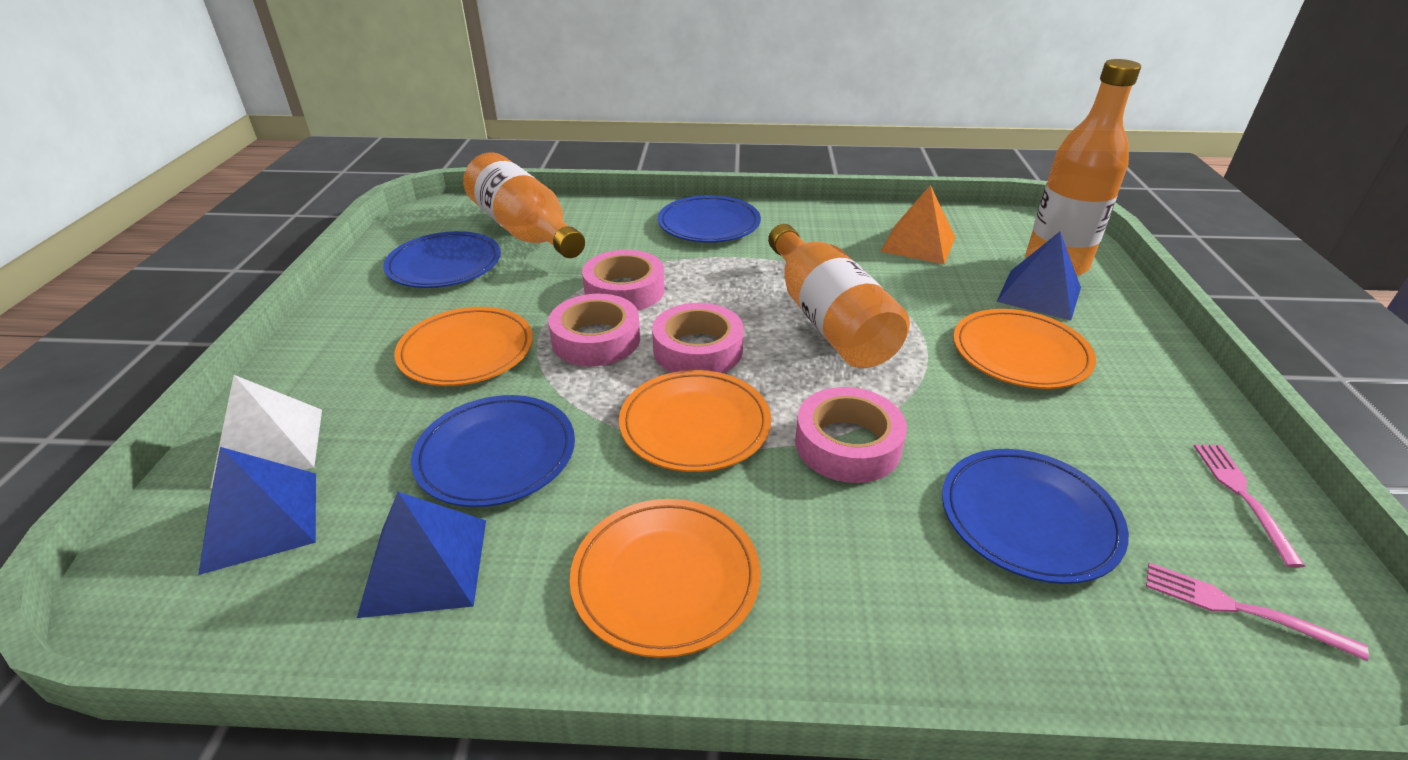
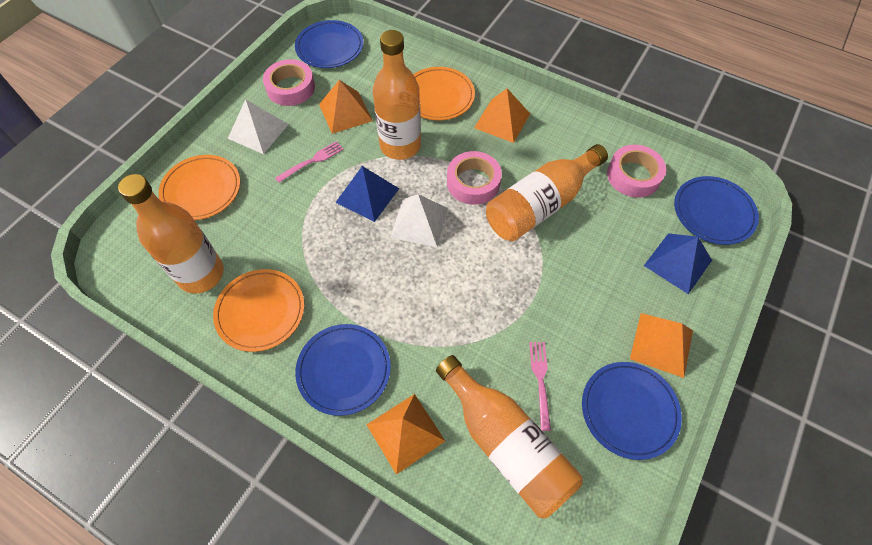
blue pyramid: [198,447,316,575] [357,492,486,618] [997,232,1081,321] = 3 -> [335,166,399,222] [644,233,712,294] = 2
orange bottle: [463,152,585,258] [768,224,910,368] [1025,59,1141,276] = 3 -> [118,174,224,294] [373,30,421,160] [436,355,583,519] [486,144,608,241] = 4
orange plate: [394,307,533,386] [570,499,760,658] [619,370,771,472] [953,309,1096,389] = 4 -> [158,155,240,220] [213,269,304,352] [413,67,475,121] = 3
orange pyramid: [880,185,955,265] = 1 -> [319,80,373,134] [367,394,445,475] [474,89,530,143] [630,313,693,378] = 4
pink tape: [548,294,640,366] [582,250,665,310] [652,303,744,373] [795,387,907,483] = 4 -> [263,59,315,106] [447,151,502,205] [607,145,666,197] = 3
white pyramid: [211,375,322,488] = 1 -> [228,99,289,154] [390,194,448,247] = 2

